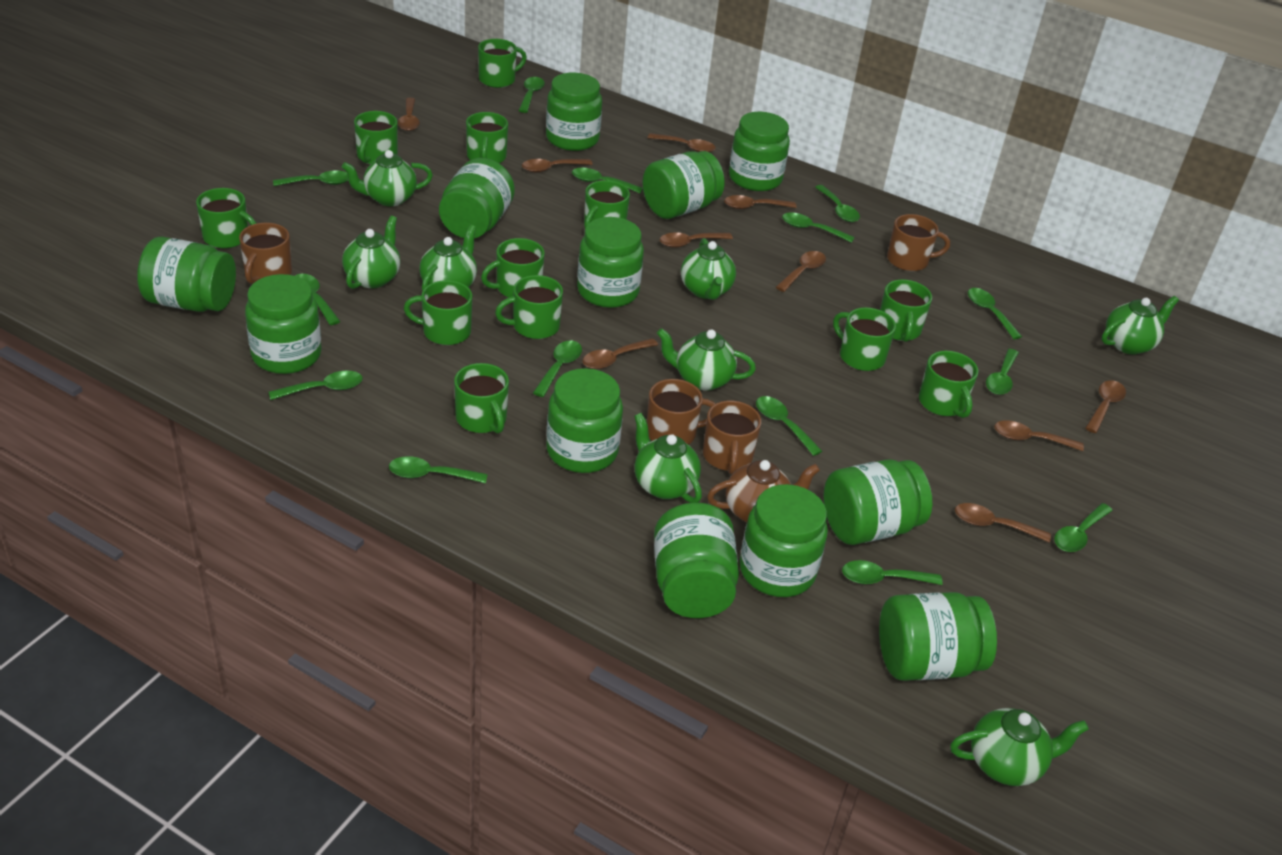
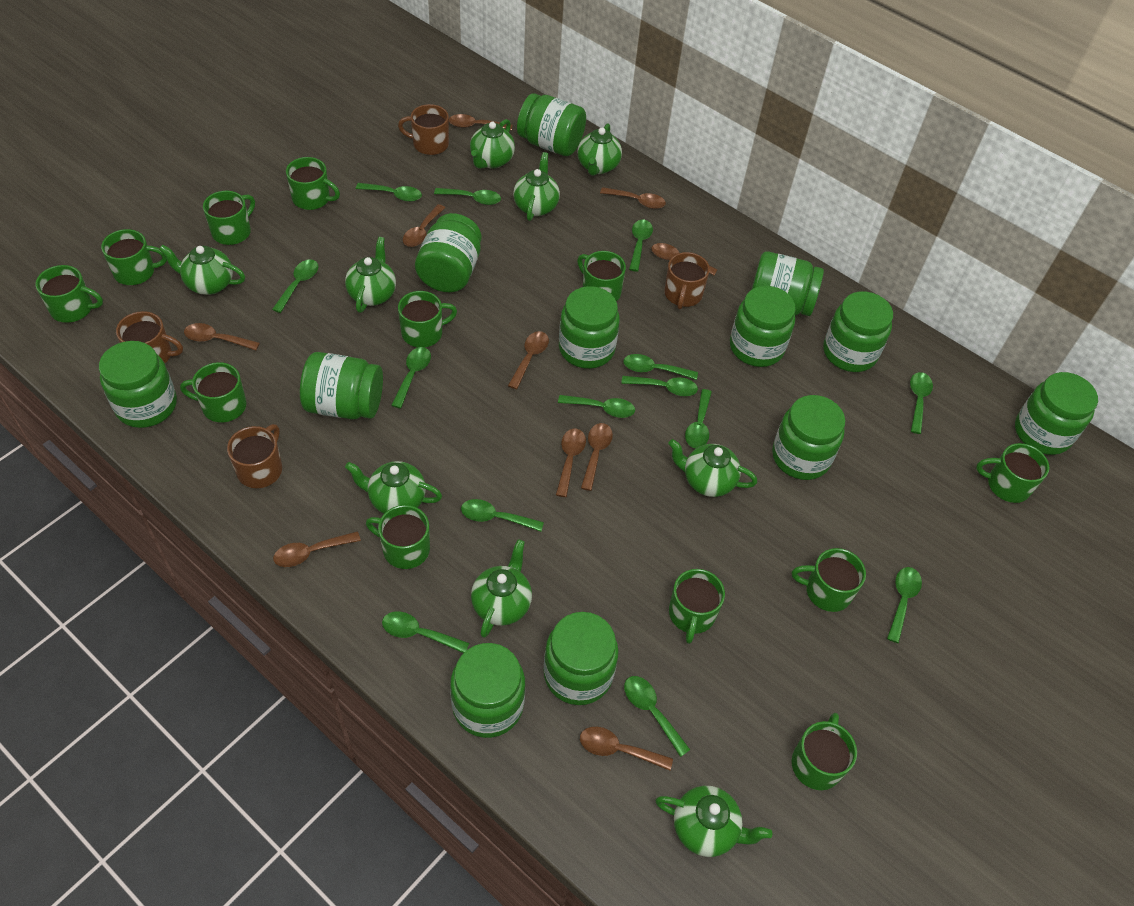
brown teapot: [707,460,820,522] = 1 -> none = 0
green teapot: [342,150,433,206] [342,216,400,289] [420,224,477,291] [634,413,702,503] [657,328,756,391] [681,238,736,300] [950,708,1089,786] [1102,296,1179,355] = 8 -> [159,244,245,295] [345,237,396,313] [345,461,442,514] [470,119,515,169] [471,539,532,638] [513,152,560,221] [577,123,622,176] [655,786,772,857] [668,439,757,497] = 9

